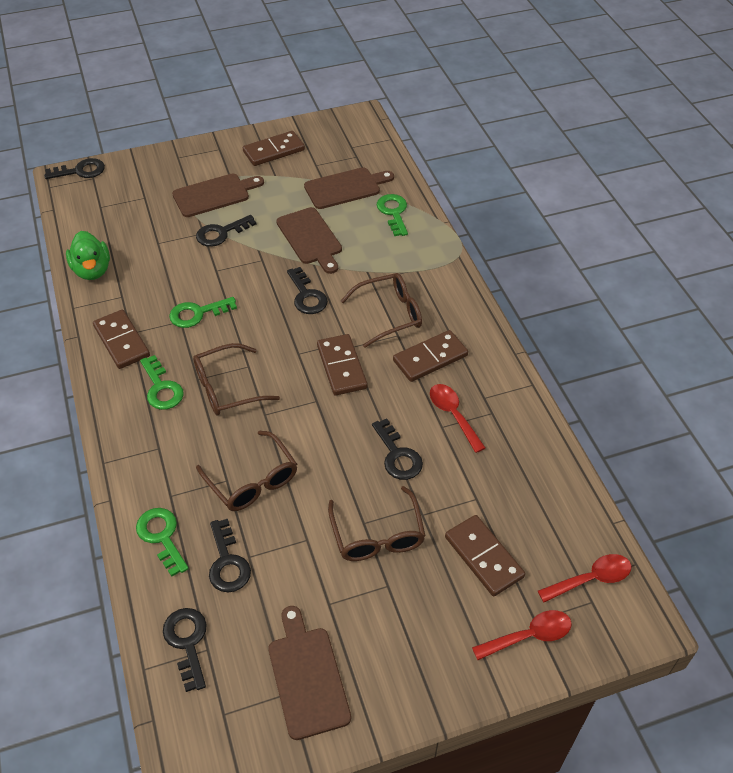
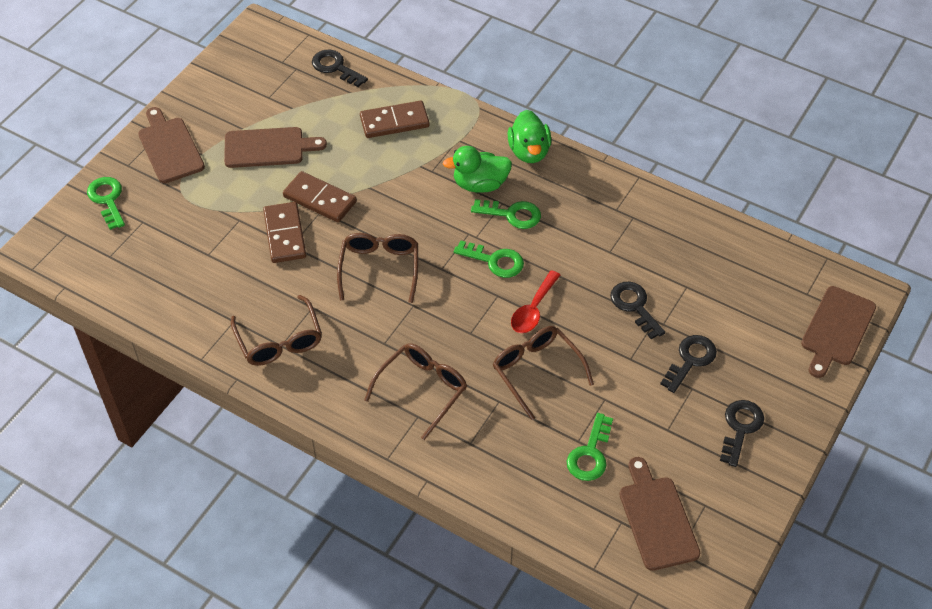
black key: [44,158,105,179] [163,608,207,692] [196,215,256,247] [209,519,251,593] [287,267,328,314] [372,419,423,480] = 6 -> [312,50,368,87] [610,282,665,339] [660,335,717,393] [720,400,764,467] = 4
brown domino: [93,310,150,369] [243,131,305,166] [317,334,367,396] [393,330,468,382] [445,515,525,596] = 5 -> [263,202,306,263] [283,171,357,222] [360,101,430,138] = 3
green duck: [66,231,110,280] = 1 -> [443,146,512,193] [507,110,551,163] = 2
red spoon: [430,384,485,453] [472,610,572,660] [538,554,631,602] = 3 -> [511,270,560,333] = 1

